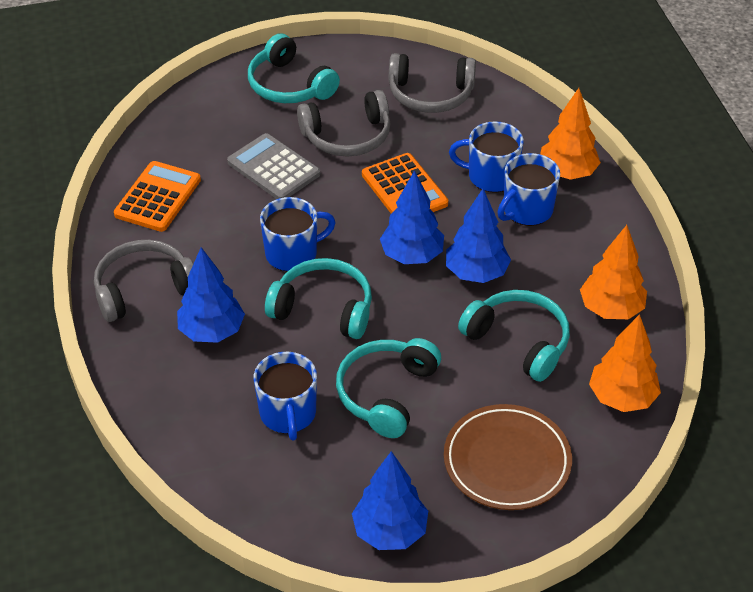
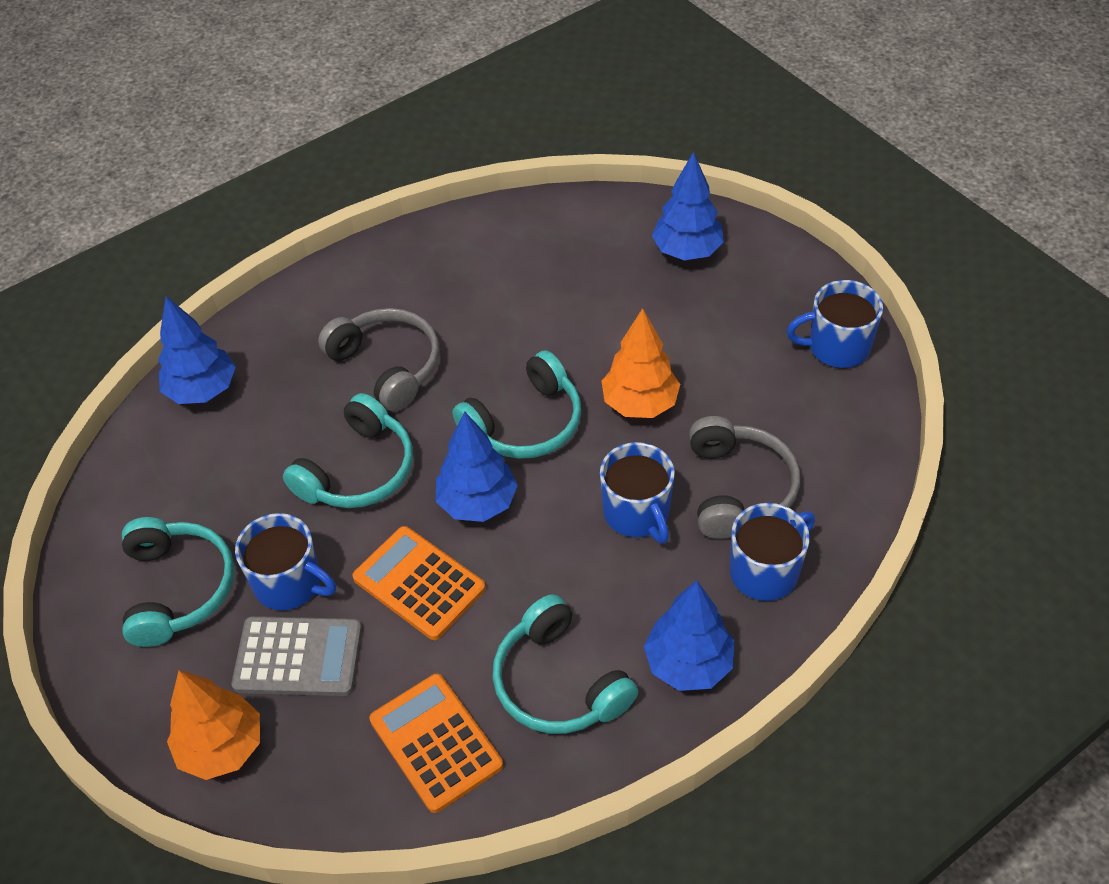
brown plate: [444,404,572,510] = 1 -> none = 0
grey headphones: [94,240,193,322] [297,90,391,157] [389,53,476,113] = 3 -> [318,308,440,412] [689,416,800,539] = 2
orange tree: [540,88,601,180] [580,225,647,319] [589,314,661,412] = 3 -> [167,670,260,780] [602,308,680,418] = 2

